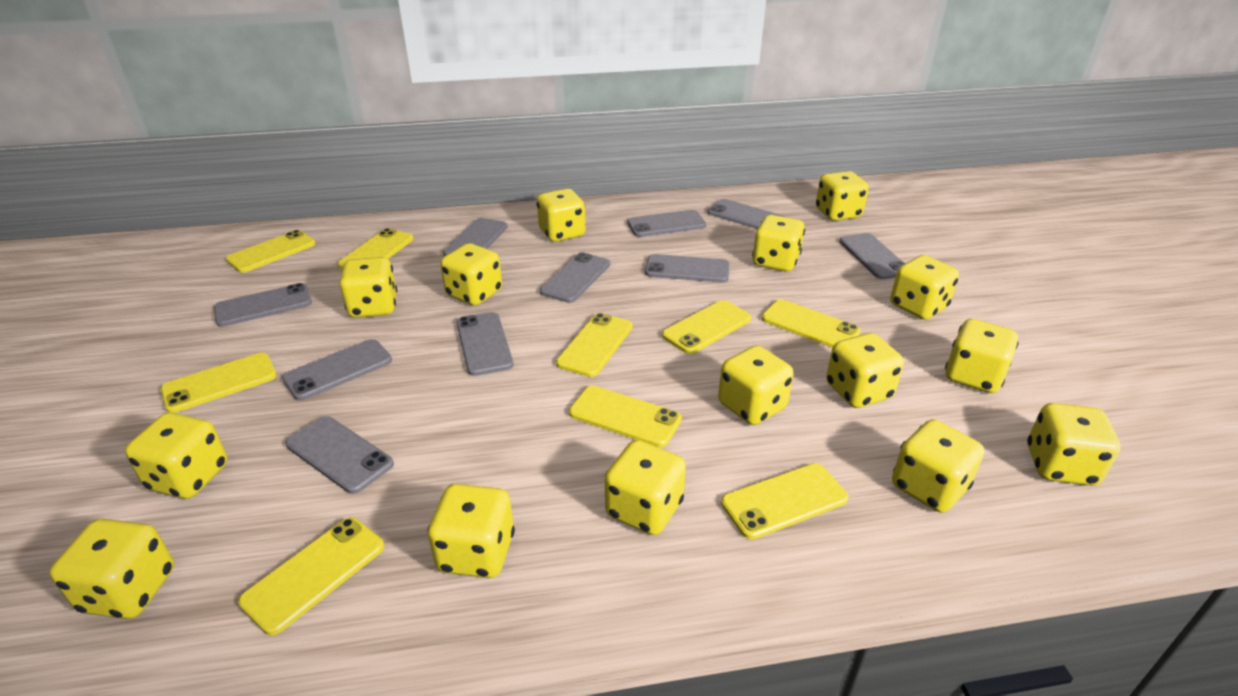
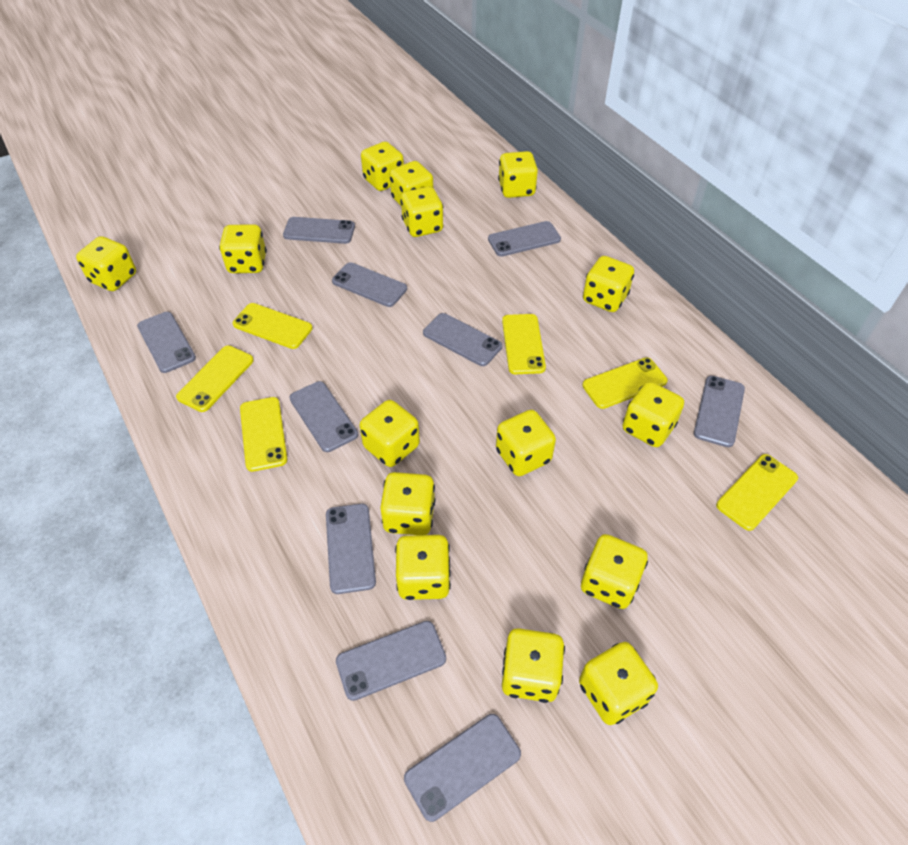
yellow phone: [161,353,277,413] [226,230,316,273] [238,517,384,635] [338,228,414,269] [556,313,633,377] [569,385,682,447] [662,300,751,354] [721,463,849,539] [762,299,861,348] = 9 -> [176,345,254,412] [233,303,312,349] [240,397,287,472] [502,314,546,374] [582,357,668,409] [716,454,798,531] = 6

